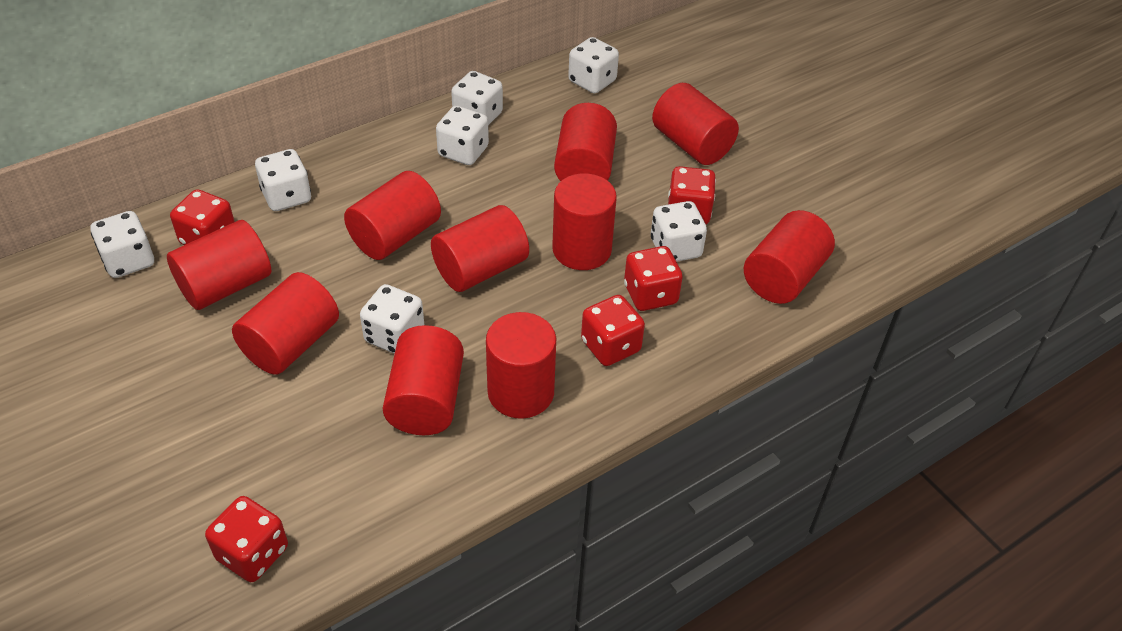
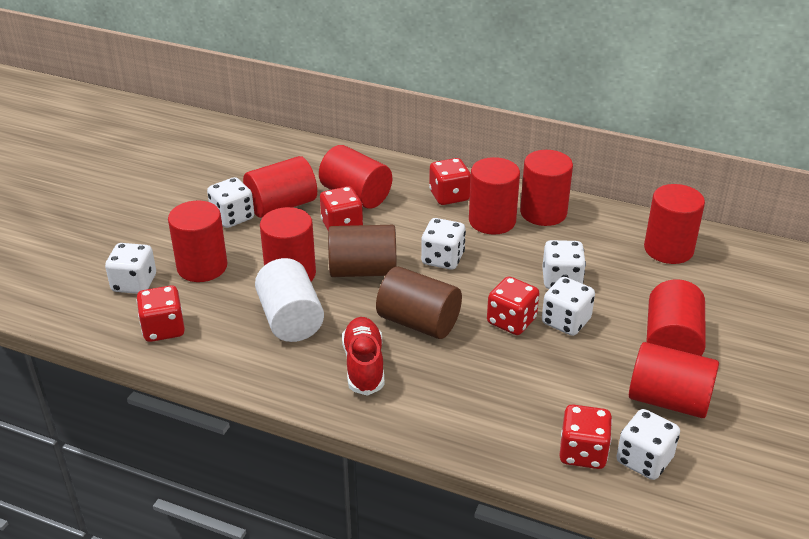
brown cylinder: none = 0 -> [328,225,397,277] [376,266,462,339] = 2
red cylinder: [167,220,271,310] [232,272,339,375] [344,171,441,260] [382,325,464,435] [431,205,529,292] [486,312,556,419] [552,173,617,270] [554,103,617,181] [652,83,739,165] [744,210,835,304] = 10 -> [168,201,227,282] [243,156,317,218] [260,207,316,281] [319,145,392,209] [469,157,520,235] [520,150,573,226] [629,342,719,418] [644,184,705,264] [646,279,706,356] = 9
red shoe: none = 0 -> [342,317,384,396] = 1
white cylinder: none = 0 -> [255,258,324,342] = 1
white dice: [91,211,154,278] [255,149,311,211] [360,284,424,354] [436,106,489,165] [451,71,503,125] [568,37,619,94] [651,201,707,262] = 7 -> [105,243,156,294] [207,177,254,228] [421,218,466,270] [542,240,586,289] [542,277,595,336] [616,409,680,480] = 6

